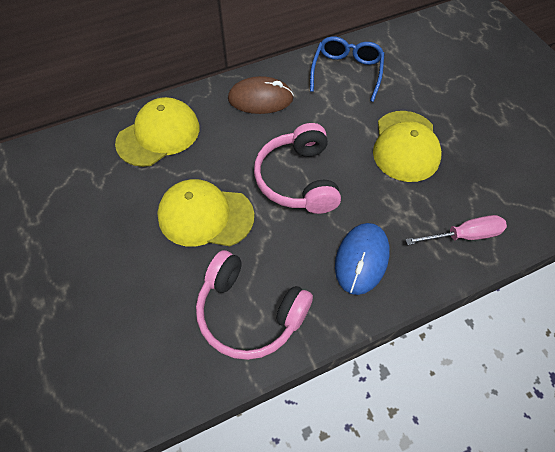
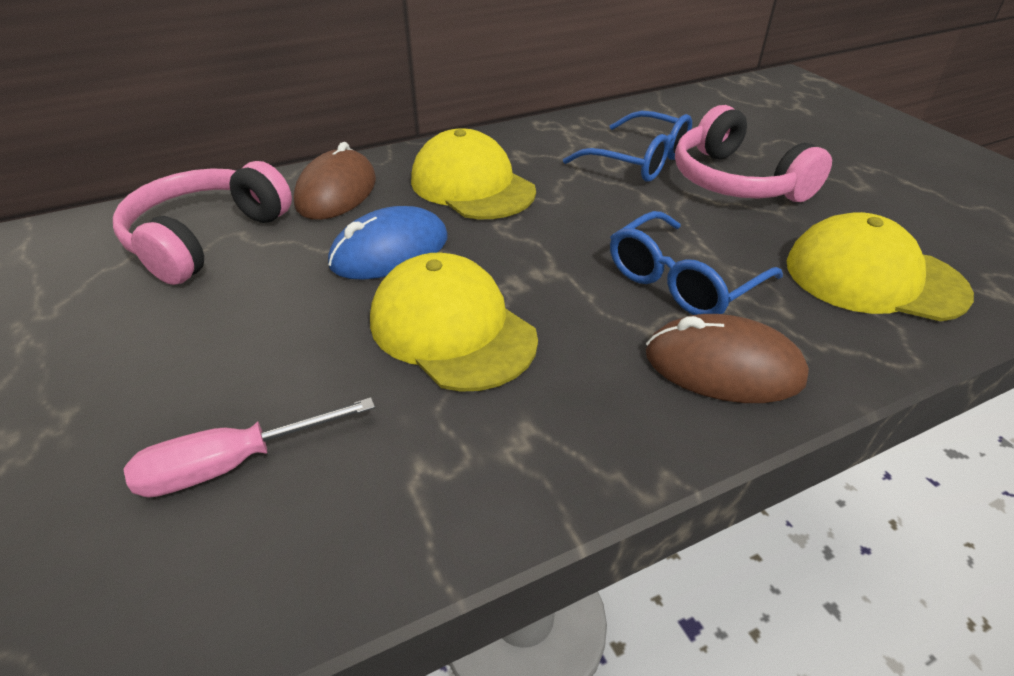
blue glasses: [310,36,385,102] = 1 -> [563,111,692,182] [610,211,783,315] = 2
brown mouse: [228,76,294,114] = 1 -> [294,142,376,220] [646,314,809,403] = 2

